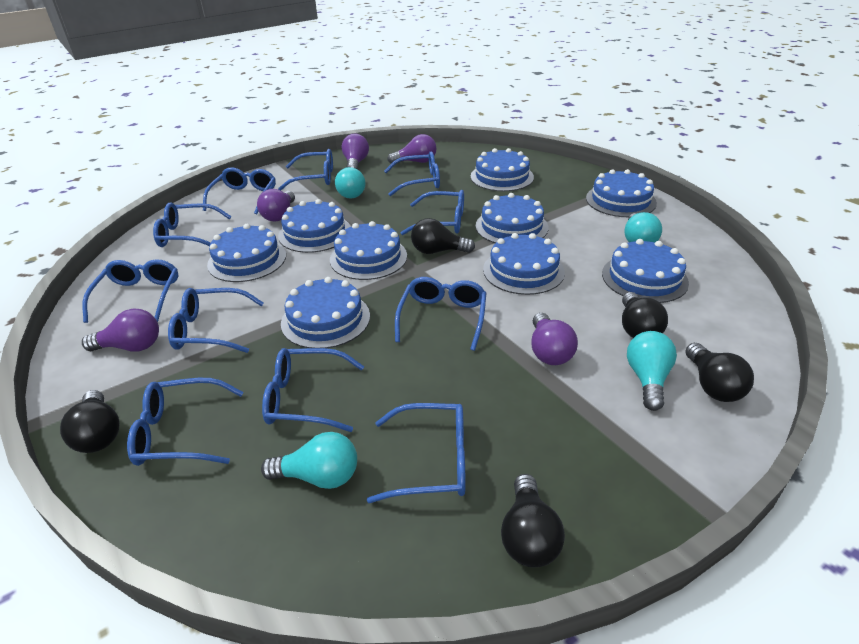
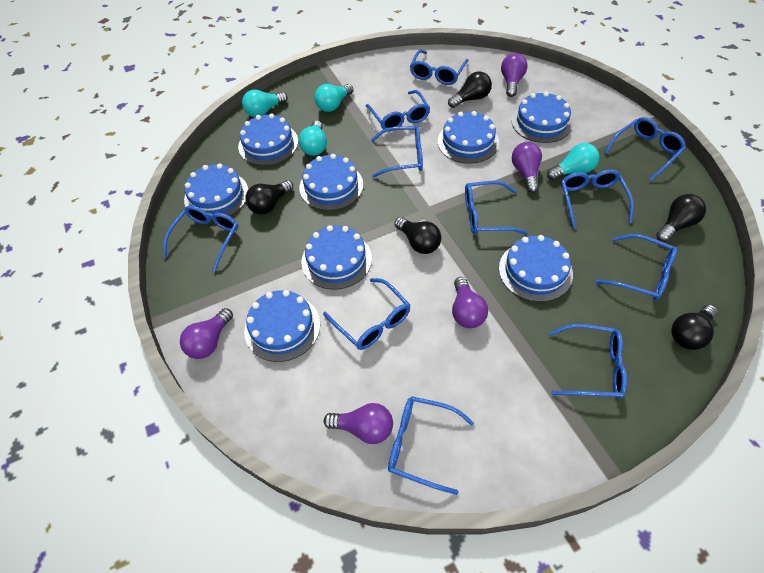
blue cake: [207,224,286,282] [278,199,351,253] [281,277,370,348] [330,221,407,280] [471,148,534,191] [476,193,549,243] [483,233,565,295] [586,169,657,217] [602,239,689,303] = 9 -> [184,163,248,220] [238,113,298,166] [244,290,320,362] [299,154,363,211] [301,225,372,290] [438,111,499,164] [499,235,573,302] [512,92,573,143] = 8

